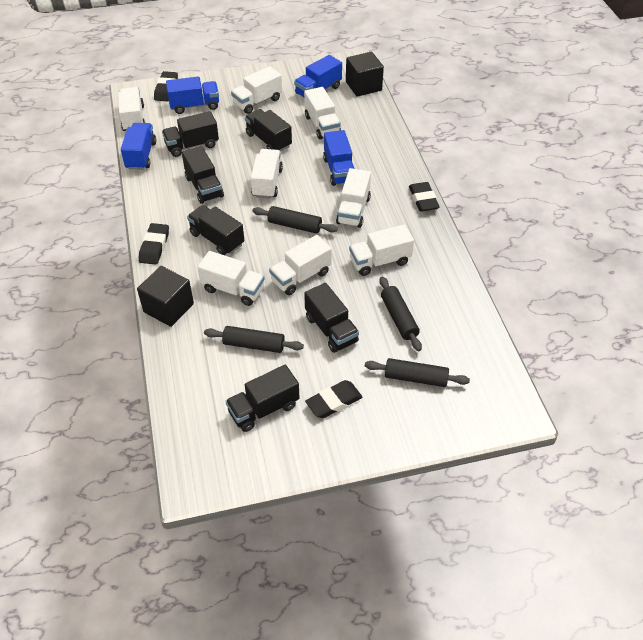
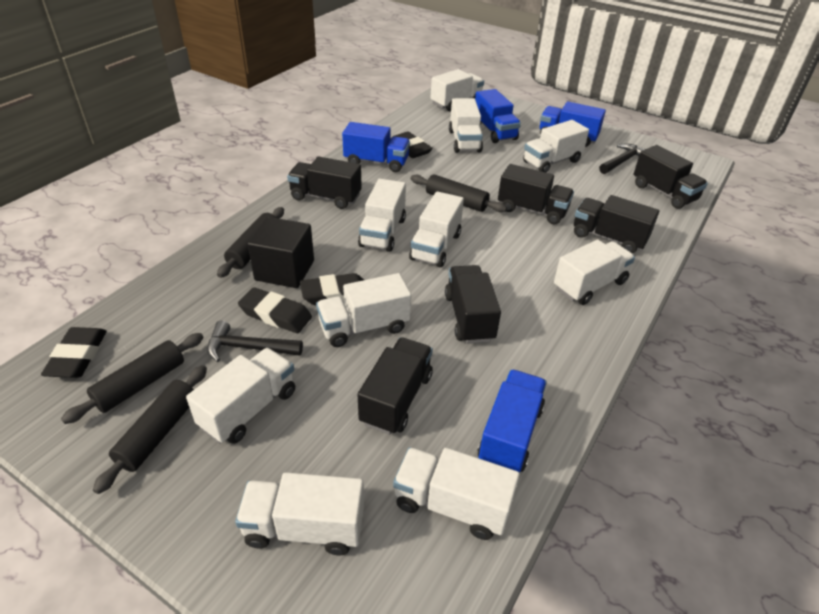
black cube: [137,266,194,327] [346,52,384,97] = 2 -> [248,217,314,288] = 1
black hammer: none = 0 -> [207,320,303,362] [599,143,645,174] = 2
white truck: [118,87,146,131] [198,251,265,306] [231,66,282,114] [251,149,283,199] [269,235,332,295] [304,87,341,139] [336,168,371,228] [349,224,414,276] = 8 -> [186,348,295,444] [235,472,364,555] [316,273,411,347] [358,179,406,252] [393,447,520,540] [409,191,464,267] [431,69,484,112] [449,98,483,153] [523,120,589,173] [554,239,635,305] = 10

